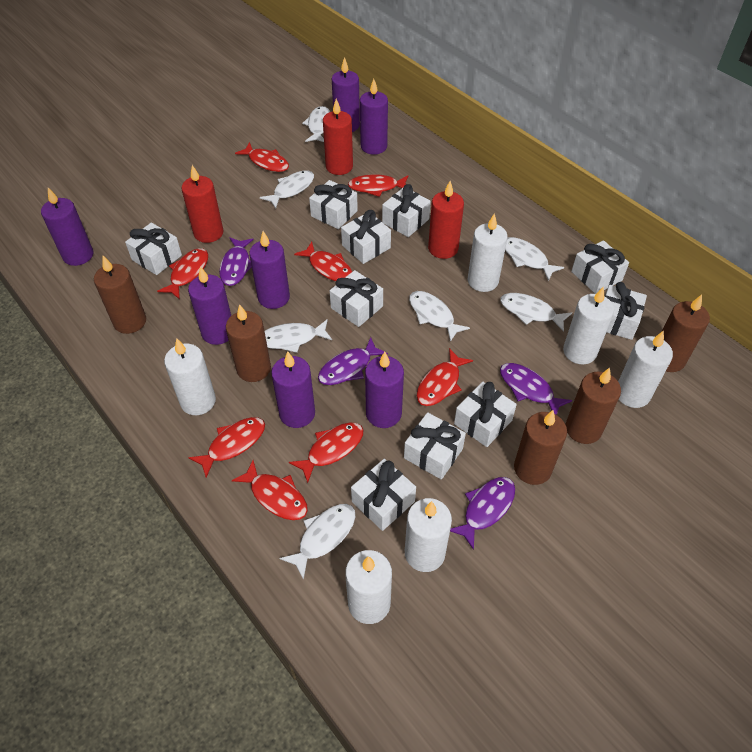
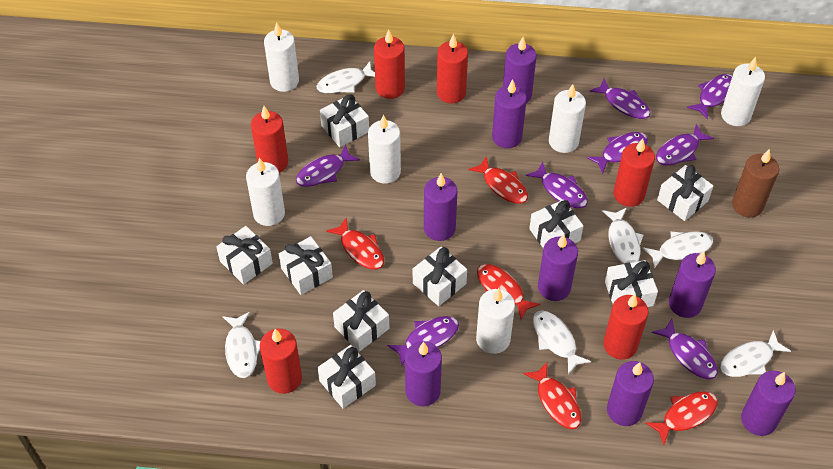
brown candle: [94,256,146,334] [226,304,271,382] [514,410,567,485] [566,368,621,444] [662,294,710,372] = 5 -> [732,149,779,218] = 1
purple candle: [41,188,93,266] [188,266,231,345] [249,231,290,309] [271,351,315,428] [332,57,360,132] [360,79,388,155] [365,352,404,428] = 7 -> [405,341,442,406] [424,173,457,241] [492,79,527,148] [503,37,537,103] [538,234,578,301] [607,361,654,426] [669,251,716,318] [741,371,795,436] = 8
purple fish: [219,237,254,286] [318,337,388,385] [450,477,515,550] [500,363,572,415] = 4 -> [296,144,360,187] [387,316,459,366] [526,161,588,208] [587,132,648,174] [589,78,651,119] [652,319,717,379] [656,124,714,166] [687,74,732,119] = 8
red candle: [182,165,223,243] [323,99,353,175] [428,181,464,259] = 3 -> [251,106,288,173] [260,329,302,394] [374,29,405,99] [437,34,468,103] [603,294,648,360] [614,138,655,207] = 6
red fish: [157,248,208,299] [188,417,265,478] [232,460,308,520] [235,142,289,172] [289,423,364,483] [294,242,352,281] [348,174,408,197] [417,348,473,406] = 8 -> [326,217,384,270] [468,157,528,204] [477,264,540,319] [523,362,581,429] [646,391,718,445] = 5
white fish: [260,170,314,208] [265,319,332,353] [279,504,355,580] [302,106,330,142] [409,291,470,342] [500,293,572,332] [505,237,564,281] = 7 -> [222,312,260,378] [317,61,375,93] [533,311,591,375] [602,208,643,264] [642,231,713,269] [720,330,791,377] = 6
white gift: [125,223,182,275] [309,180,358,229] [330,270,383,327] [341,210,391,264] [351,459,416,531] [382,184,431,237] [404,412,466,480] [454,382,517,447] [571,240,629,294] [605,282,647,340] = 10 -> [216,226,273,285] [279,236,333,295] [318,345,376,408] [320,94,369,147] [333,290,389,352] [413,247,467,306] [529,200,583,248] [605,260,658,307] [657,165,713,221] = 9

